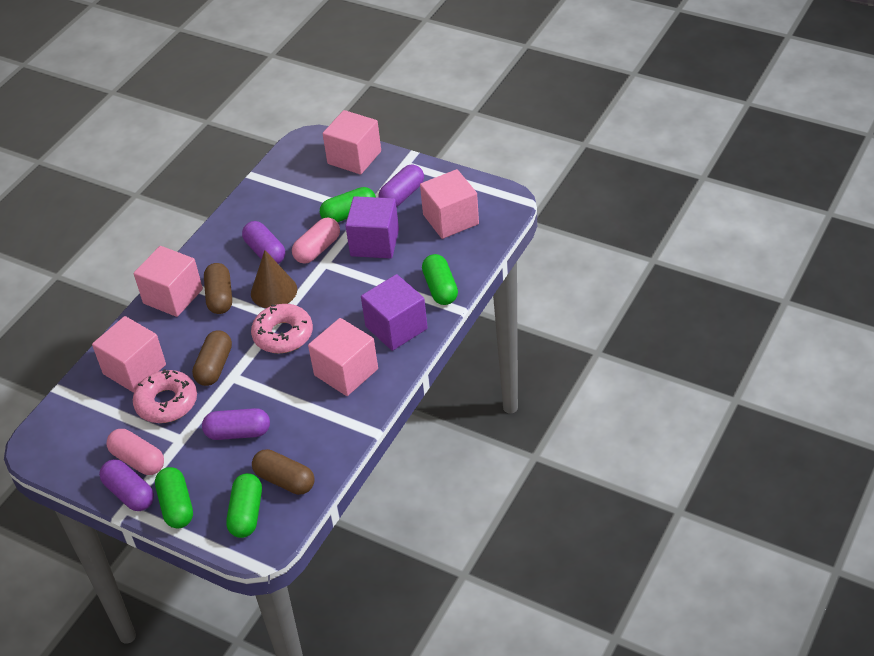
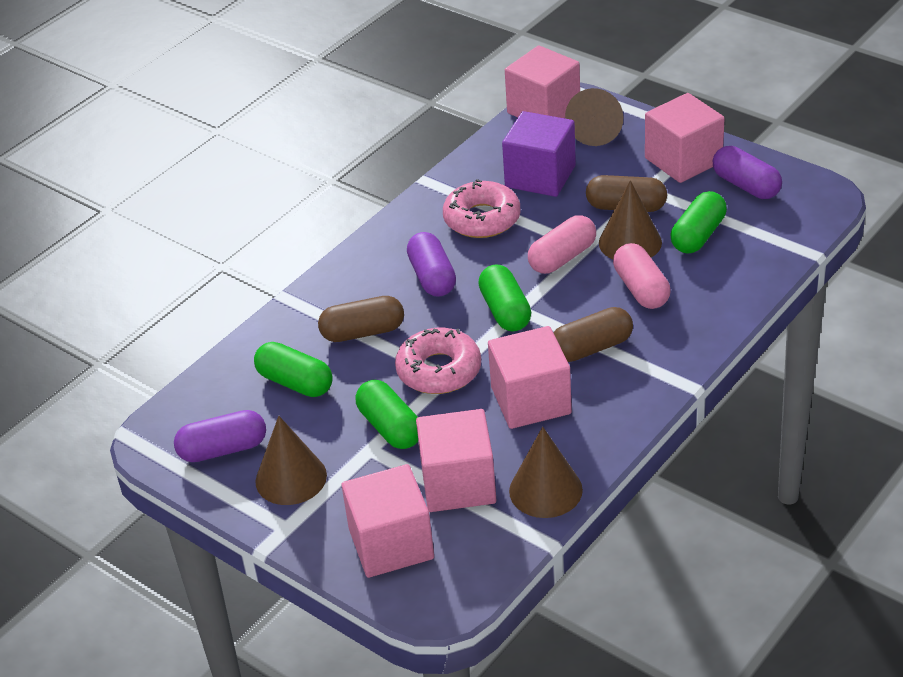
brown cone: [251,250,297,308] = 1 -> [255,416,327,505] [509,427,583,518] [565,88,623,146] [599,180,662,259] = 4
purple capsule: [99,459,154,511] [202,408,270,440] [242,221,285,264] [379,165,424,207] = 4 -> [174,410,266,462] [407,232,456,297] [713,146,782,199] = 3
purple cube: [345,196,399,259] [361,274,428,351] = 2 -> [502,111,576,197] = 1

